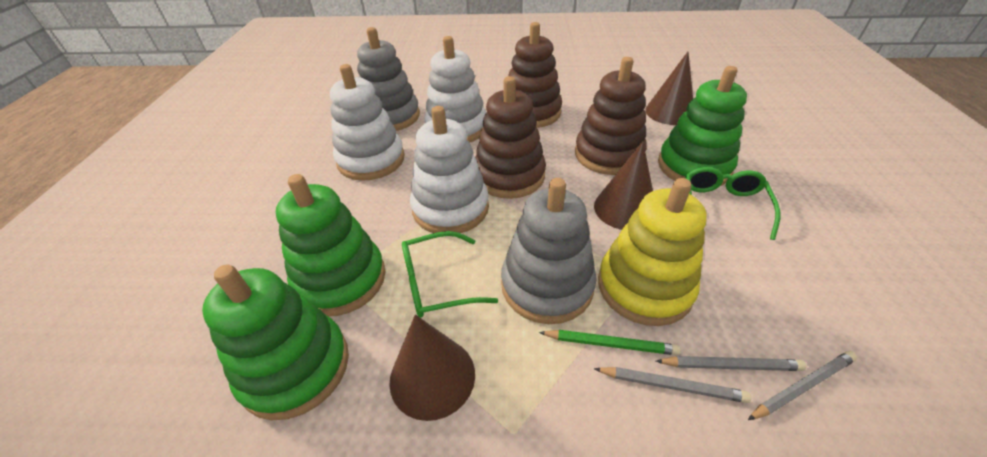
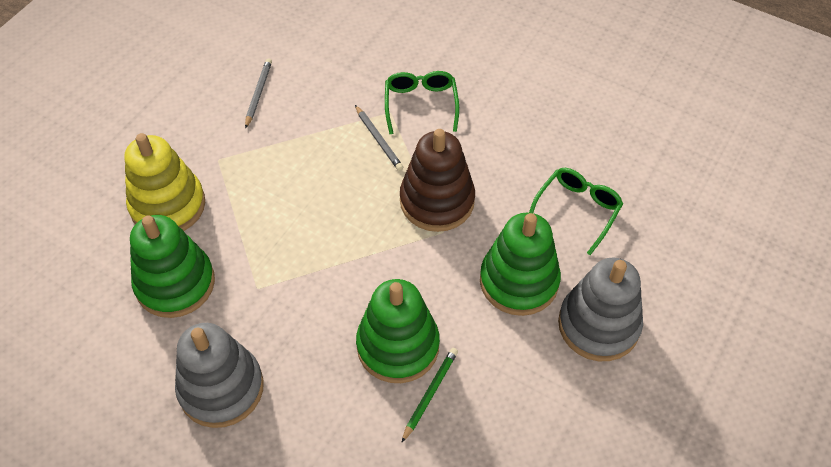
brown cone: [389,314,475,421] [594,141,653,230] [645,52,693,125] = 3 -> none = 0
brown stacking toy: [475,76,546,199] [508,22,562,128] [575,57,647,175] = 3 -> [400,129,475,232] = 1
grey pencil: [594,367,751,403] [656,356,806,371] [748,351,857,420] = 3 -> [245,58,272,129] [355,105,403,171] = 2
white stacking toy: [330,64,405,181] [410,106,489,233] [425,36,486,143] = 3 -> none = 0

